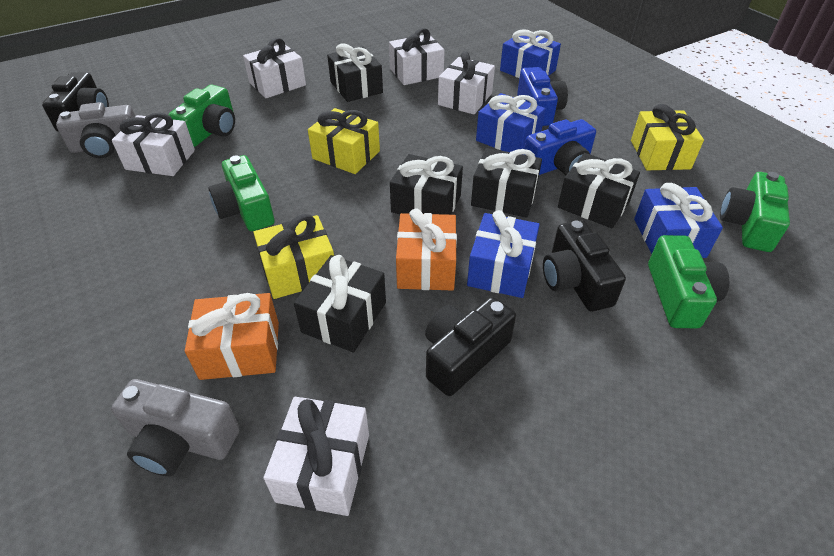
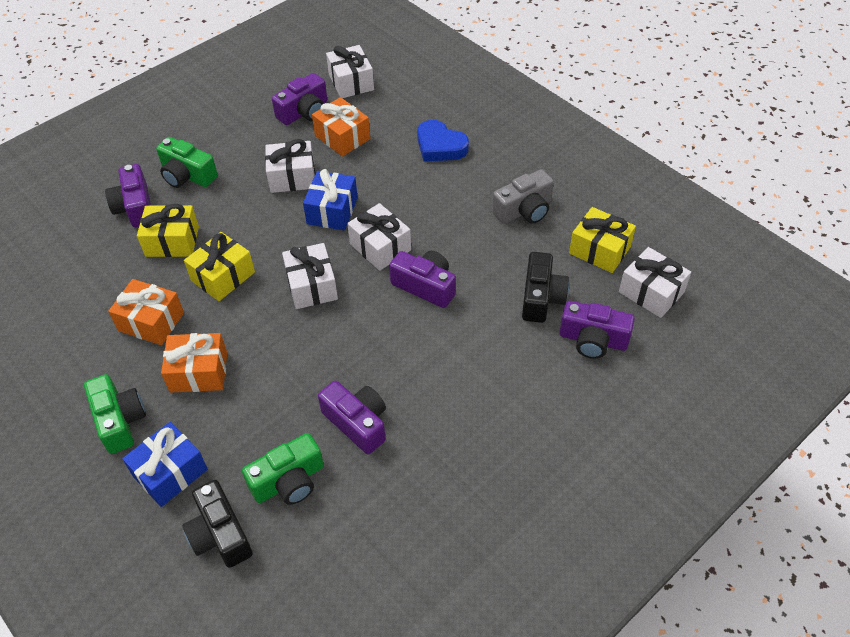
black camera: [42,72,109,132] [425,297,516,396] [543,220,626,311] = 3 -> [182,480,253,568] [522,252,569,323] = 2
black gift: [294,255,386,352] [327,43,383,102] [390,154,463,215] [471,148,542,218] [558,153,640,228] = 5 -> none = 0
blue camera: [517,67,568,126] [523,119,596,175] = 2 -> none = 0
blue gift: [467,210,540,298] [476,93,546,155] [500,29,561,78] [634,183,723,258] = 4 -> [122,422,208,507] [303,169,358,230] = 2
blue heart: none = 0 -> [417,120,469,161] = 1
green camera: [168,85,235,147] [208,155,275,231] [648,235,729,328] [720,172,790,252] = 4 -> [84,374,146,454] [156,137,218,188] [242,433,324,505] = 3
grey camera: [56,102,135,158] [111,379,240,476] = 2 -> [492,169,554,224] = 1
orange gift: [185,293,279,380] [396,209,457,291] = 2 -> [108,279,184,345] [161,333,227,393] [312,97,370,157] = 3
purple camera: none = 0 -> [105,164,151,227] [272,73,327,125] [318,381,386,454] [389,251,456,308] [560,301,635,359] = 5

